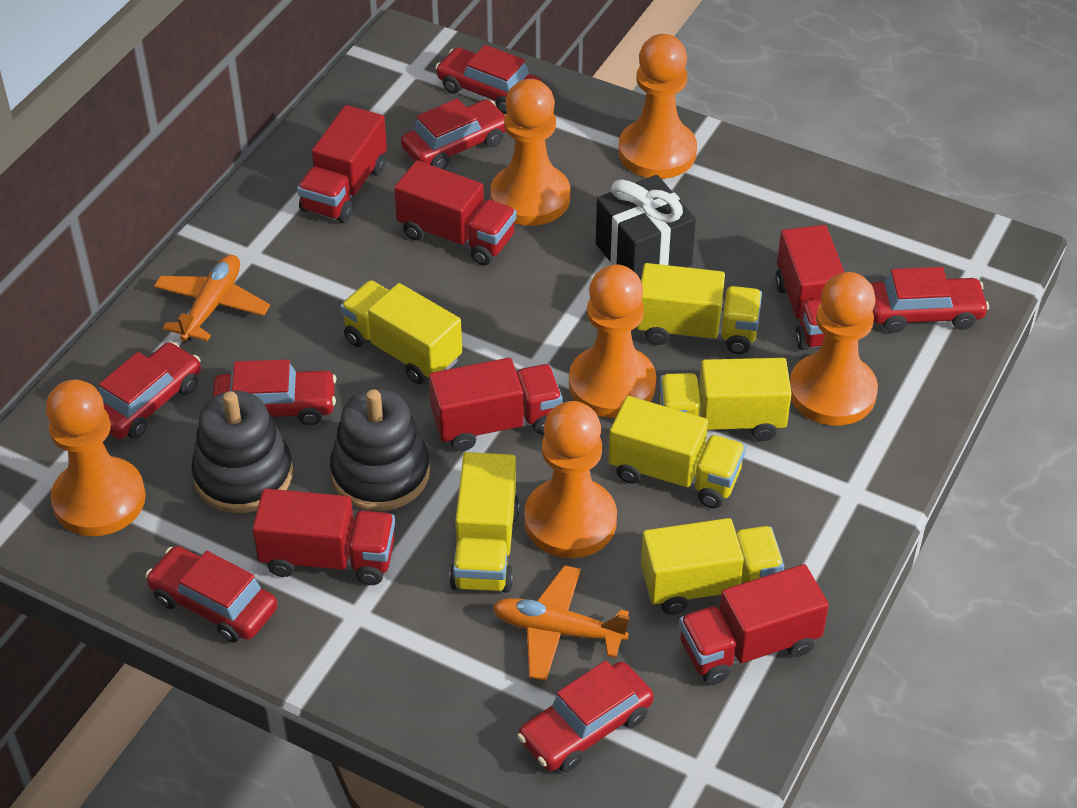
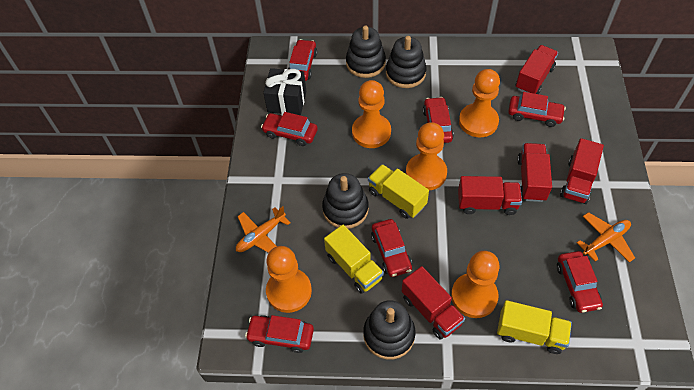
black stacking toy: [191,391,293,513] [330,389,430,511] = 2 -> [322,173,369,229] [346,26,386,78] [363,300,416,360] [386,36,426,88] = 4
orange pawn: [46,380,146,536] [490,79,570,226] [524,401,617,558] [569,264,656,418] [618,34,697,179] [790,272,878,426] = 6 -> [266,246,312,313] [352,80,391,148] [406,122,447,191] [451,251,500,318] [459,69,500,137] = 5
red truck: [252,488,395,585] [297,105,387,223] [394,160,516,266] [429,358,563,451] [679,564,829,685] [775,225,844,350] = 6 -> [402,266,465,340] [458,176,522,215] [516,45,558,94] [517,143,552,202] [560,138,604,204] = 5
yellow truck: [340,280,462,384] [449,452,520,593] [608,396,746,509] [637,263,762,354] [641,518,784,614] [660,358,792,441] = 6 -> [324,225,384,294] [368,164,429,219] [497,300,572,354] = 3

